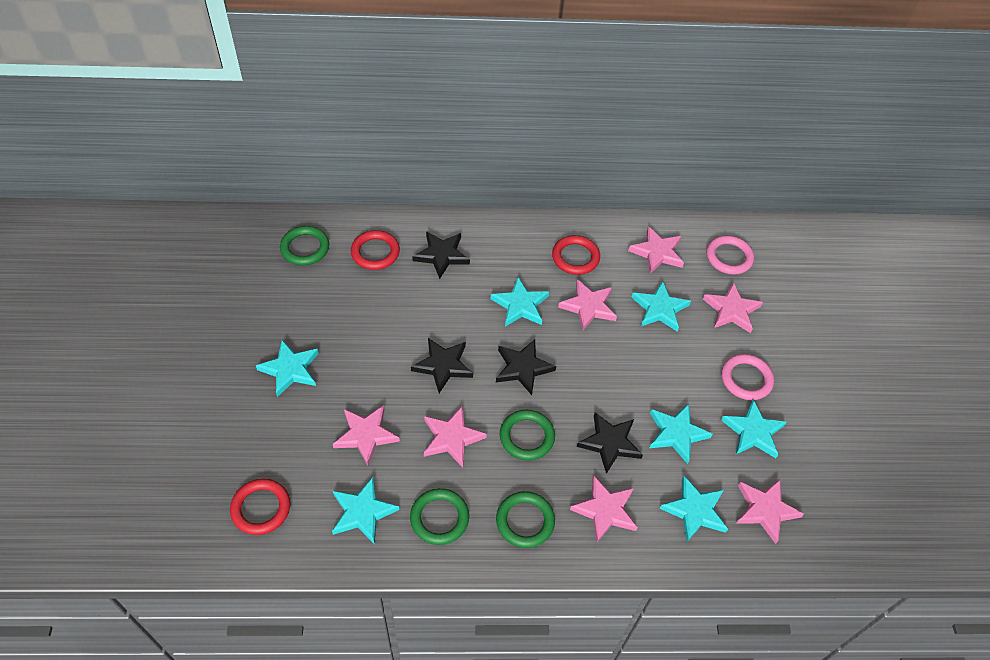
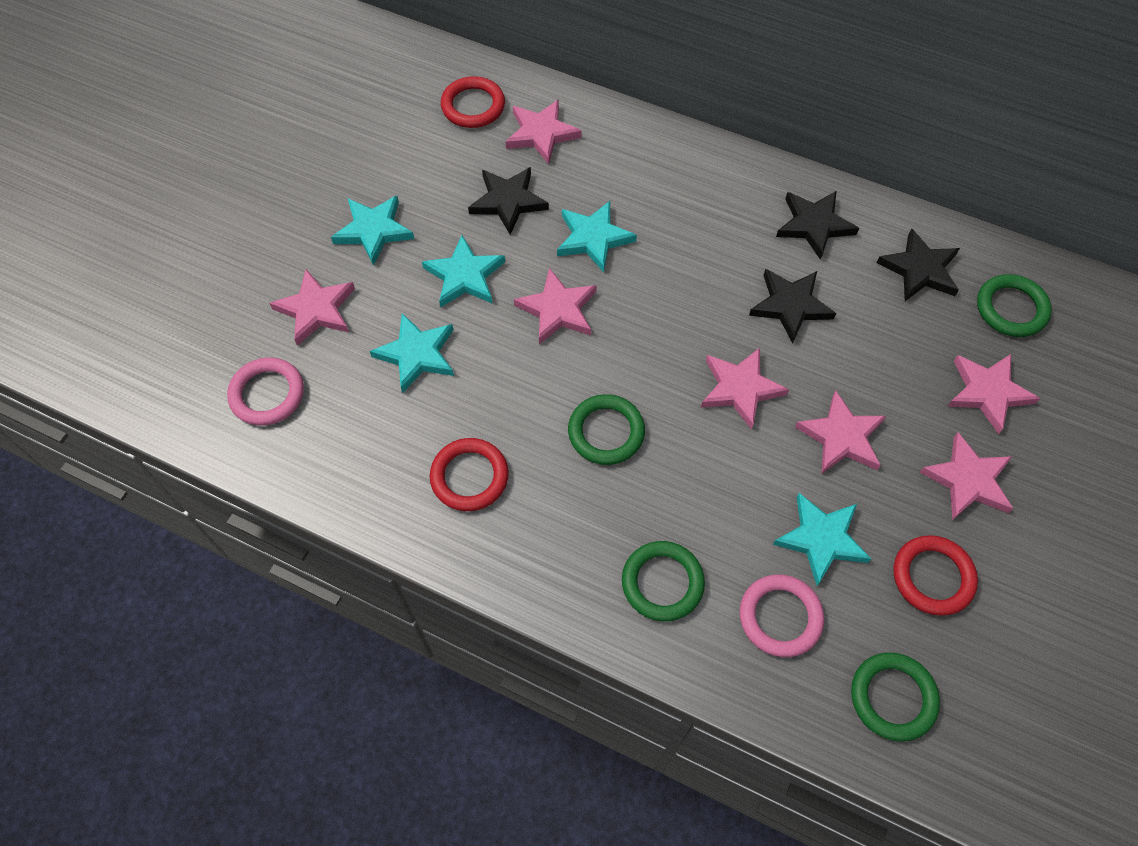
turquoise star: [256,340,319,397] [332,477,399,545] [491,277,549,327] [631,280,691,332] [650,403,712,464] [660,476,728,542] [721,399,787,458] = 7 -> [331,196,414,266] [370,313,454,393] [422,235,505,308] [557,201,637,273] [773,493,871,586] = 5

